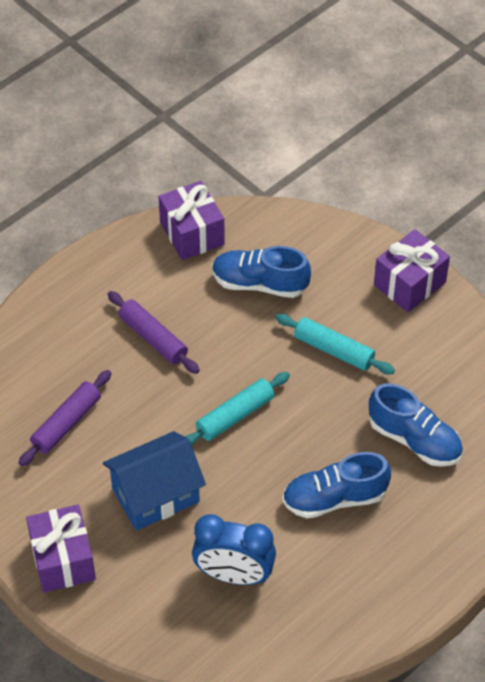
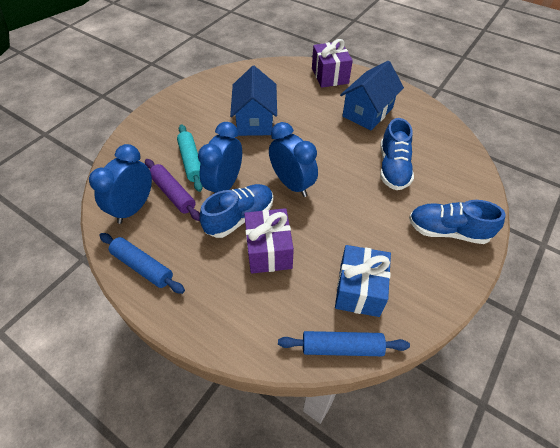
blue clock: [192,514,276,585] = 1 -> [89,144,152,224] [198,122,242,194] [269,122,318,197] = 3
blue gift: none = 0 -> [335,245,391,317] = 1
blue house: [103,431,206,531] = 1 -> [230,66,277,136] [340,61,404,130] = 2
blue rolling pin: none = 0 -> [99,233,185,294] [278,331,410,356] = 2
purple gift: [26,504,96,593] [158,181,225,260] [374,229,450,312] = 3 -> [244,208,294,274] [312,39,353,88] = 2
purple rolling pin: [19,370,111,466] [108,291,200,374] = 2 -> [145,159,200,221] = 1
turquoise rolling pin: [185,372,290,445] [275,314,395,374] = 2 -> [177,124,203,192] = 1

